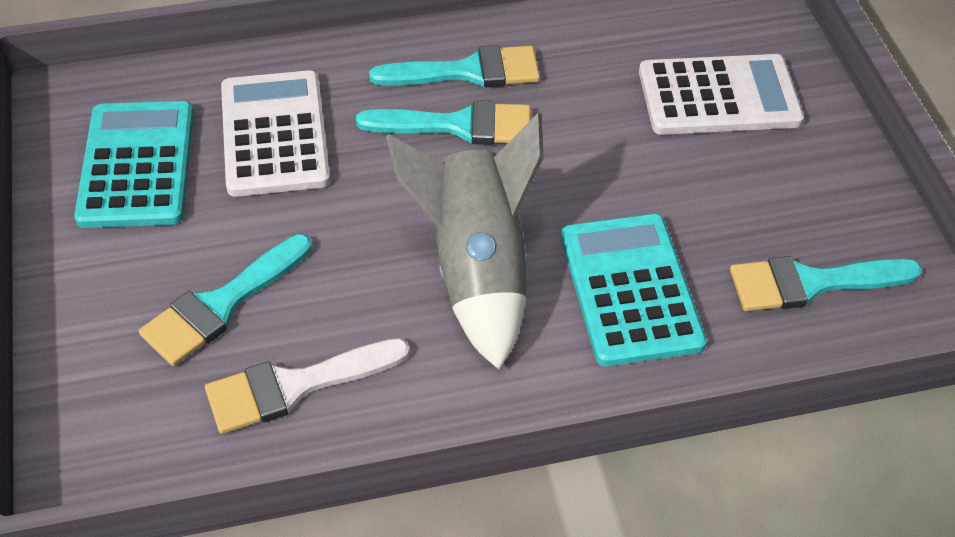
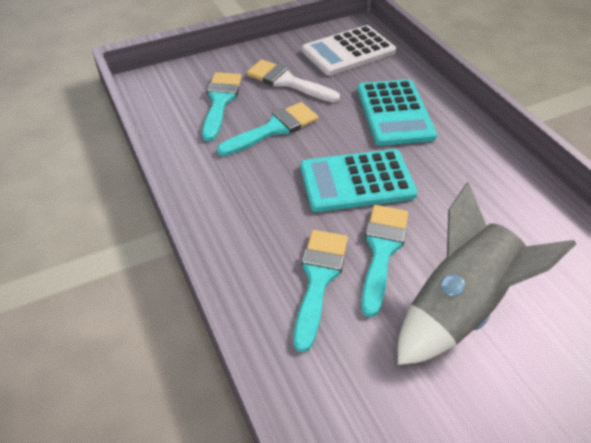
white calculator: [221,70,330,197] [639,54,804,135] = 2 -> [302,25,396,76] = 1

